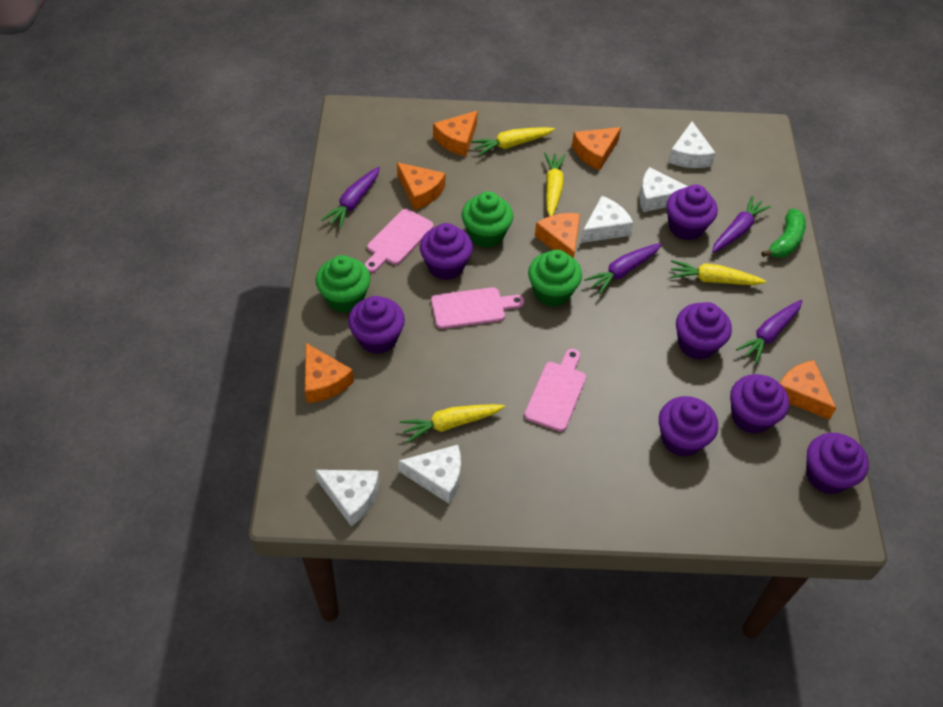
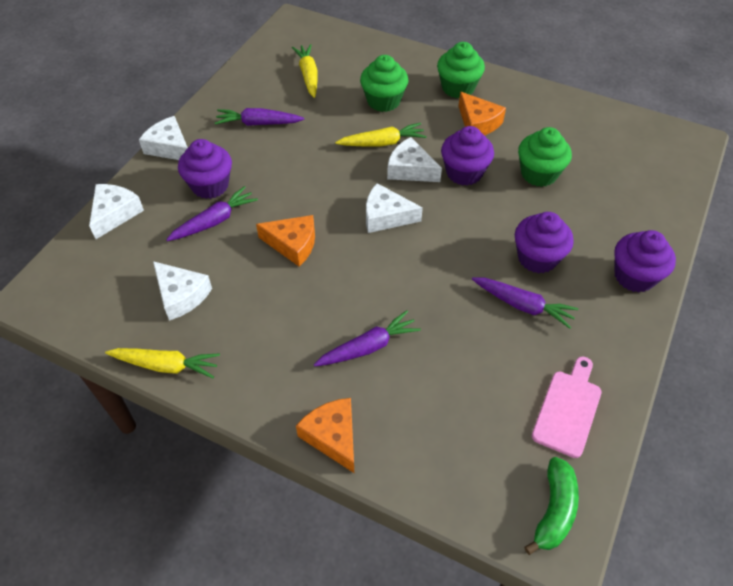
orange cheese: [305,343,354,403] [397,162,445,210] [433,111,478,157] [535,213,580,258] [572,127,621,171] [780,360,836,420] = 6 -> [256,215,315,267] [296,398,354,473] [459,92,506,135] = 3
pink cutting board: [364,209,434,273] [431,287,524,329] [524,349,586,432] = 3 -> [532,356,602,458] = 1
purple cupcake: [348,296,405,354] [420,223,473,280] [659,396,718,457] [666,185,718,240] [676,302,732,360] [730,374,789,434] [806,433,869,495] = 7 -> [178,139,232,199] [441,126,494,186] [515,212,574,274] [614,230,676,293] = 4
yellow carrot: [400,404,505,443] [471,127,555,156] [544,152,566,216] [670,260,766,285] = 4 -> [105,348,220,378] [292,44,317,98] [335,123,427,146] = 3

